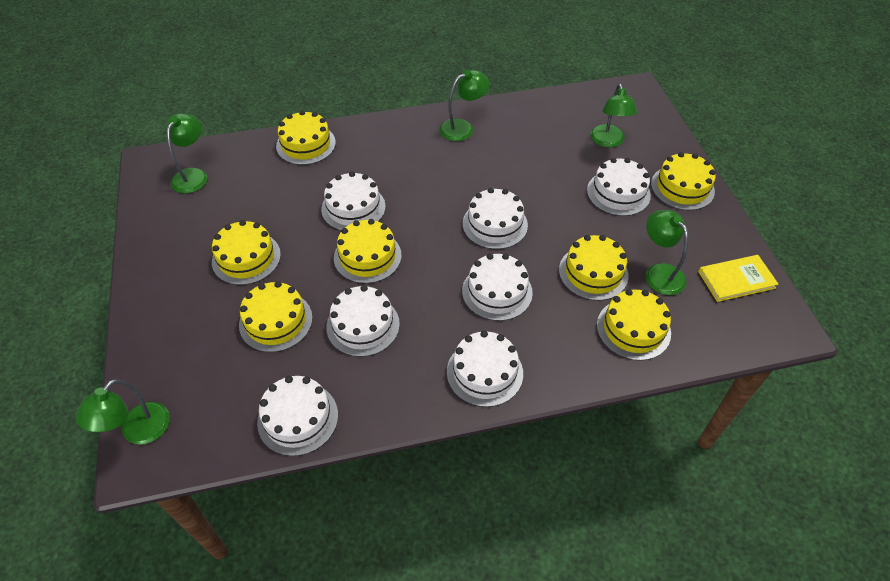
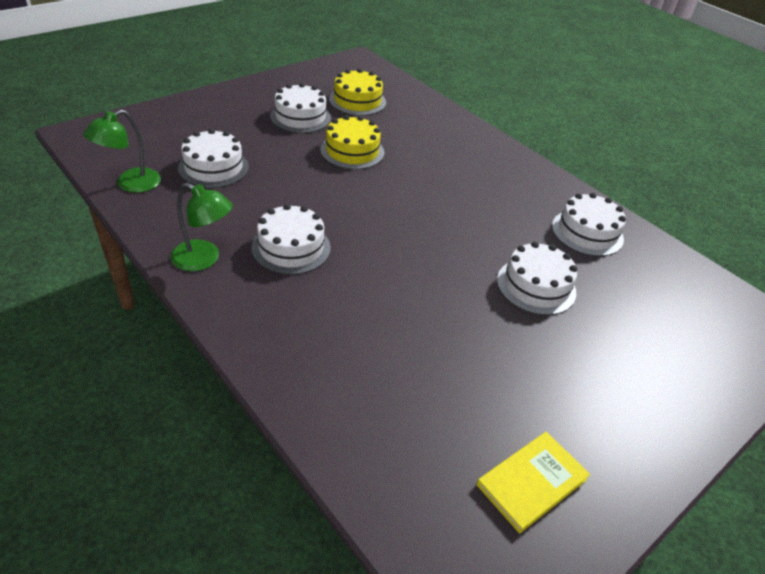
green lamp: [75,379,170,445] [167,113,207,193] [439,70,489,141] [590,83,637,147] [646,210,688,295] = 5 -> [83,110,161,193] [171,183,233,271] = 2
white cake: [257,376,338,456] [321,172,386,231] [326,285,400,357] [447,331,523,407] [462,253,533,321] [463,188,528,249] [587,158,651,216] = 7 -> [178,129,249,188] [251,204,331,275] [270,83,331,133] [497,242,577,315] [552,193,626,256] = 5
yellow cake: [212,220,281,285] [239,281,313,352] [276,110,336,165] [334,219,402,284] [559,235,629,301] [597,289,671,361] [651,152,716,210] = 7 -> [320,115,384,170] [329,69,386,116] = 2

